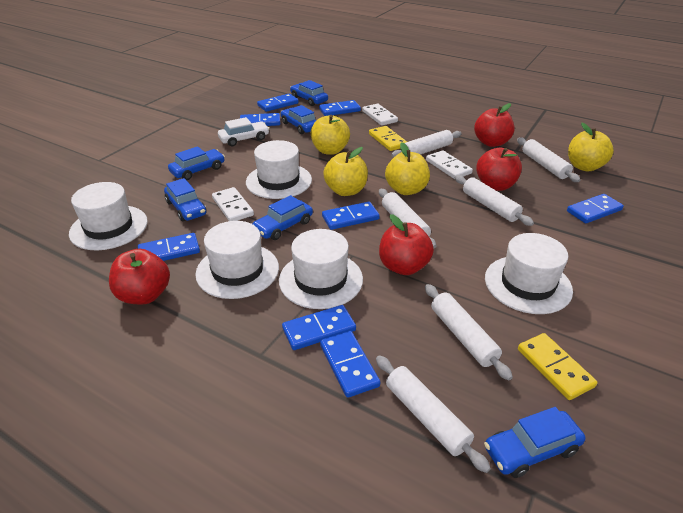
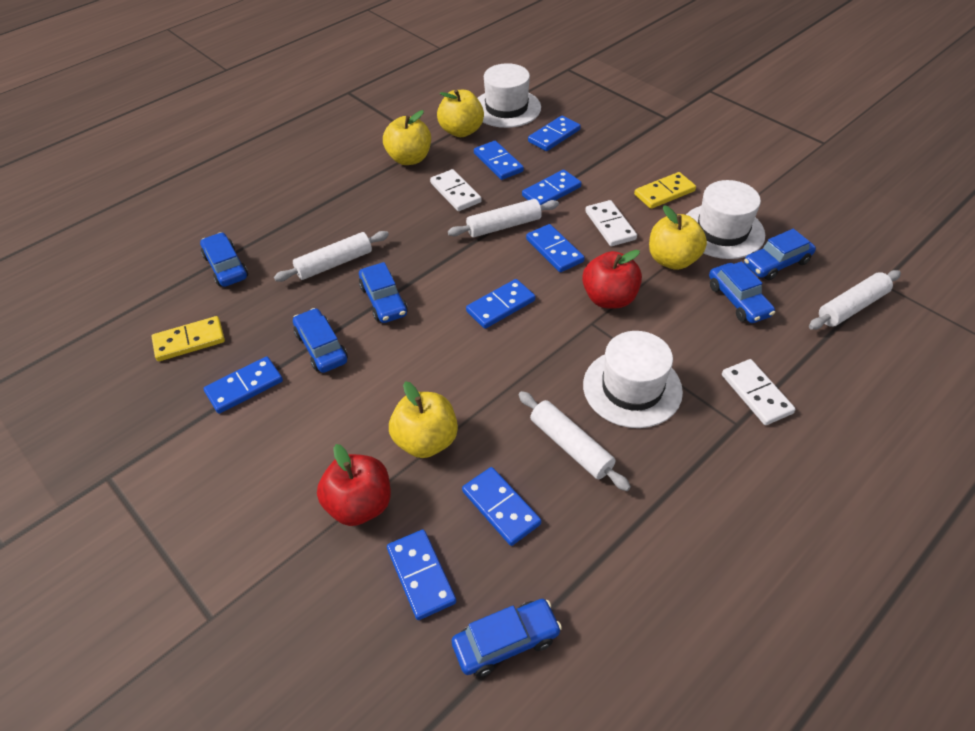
red apple: [109,249,170,304] [379,214,434,275] [474,103,514,147] [476,148,522,191] = 4 -> [317,444,391,526] [582,250,642,308] = 2
white car: [218,117,269,146] = 1 -> none = 0
white hat: [69,182,148,250] [195,221,279,299] [246,140,312,199] [279,229,363,309] [485,233,573,314] = 5 -> [477,63,541,128] [583,331,683,428] [686,180,765,259] = 3
white rolling pin: [376,355,491,473] [379,189,436,248] [391,130,462,157] [425,284,513,381] [455,175,534,226] [517,137,580,182] = 6 -> [274,231,389,282] [448,199,559,237] [519,391,631,491] [809,270,901,330] = 4

